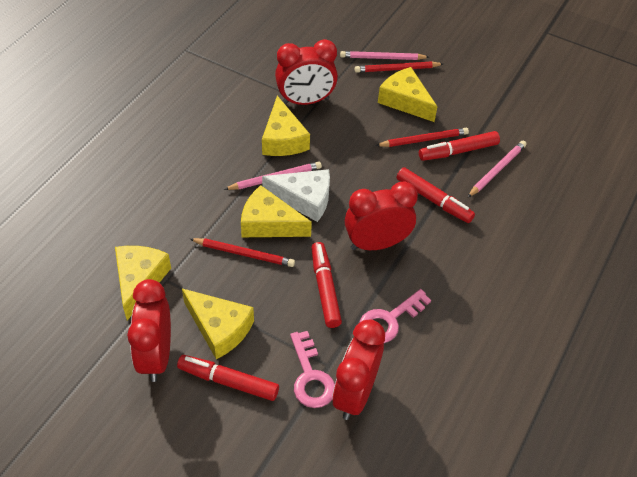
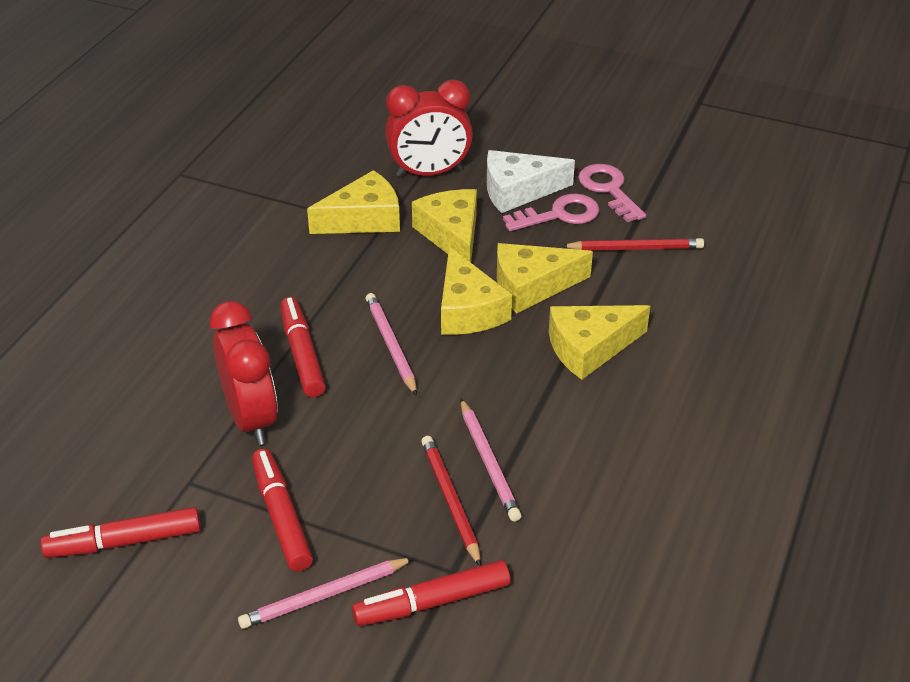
red clock: [127,279,171,382] [275,39,338,105] [332,320,385,420] [345,181,418,250] = 4 -> [210,301,278,445] [385,79,473,177] = 2
red pencil: [190,238,295,267] [355,62,443,73] [375,128,469,147] = 3 -> [421,436,481,566] [562,238,704,250] = 2

